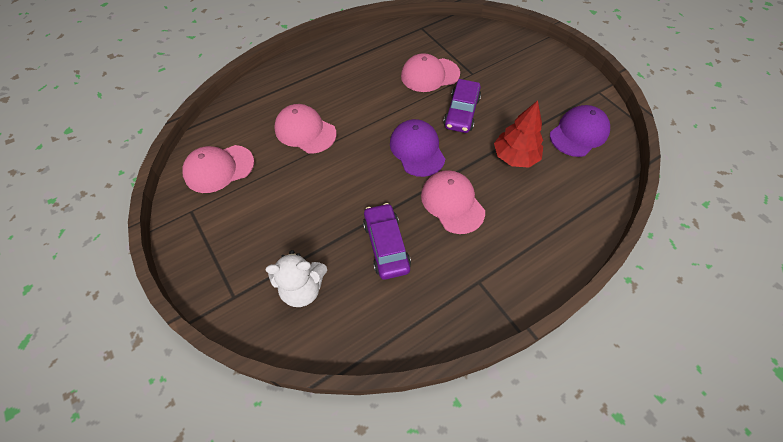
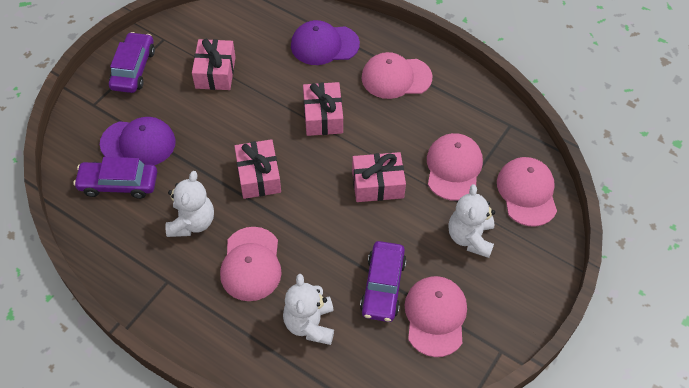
pink cap: [182,145,254,193] [274,104,336,154] [401,53,460,92] [421,170,485,234] = 4 -> [220,227,282,301] [362,52,432,99] [405,276,467,357] [427,133,483,201] [497,157,557,227] = 5
pink gift: none = 0 -> [192,39,235,90] [234,139,281,199] [303,82,343,136] [352,152,406,202] = 4
purple car: [363,203,411,280] [443,79,481,133] = 2 -> [74,157,157,199] [109,32,155,93] [360,241,406,322] = 3
red tree: [494,100,543,168] = 1 -> none = 0
white teddy bear: [266,250,327,307] = 1 -> [165,171,214,237] [283,274,334,345] [448,184,495,258] = 3

